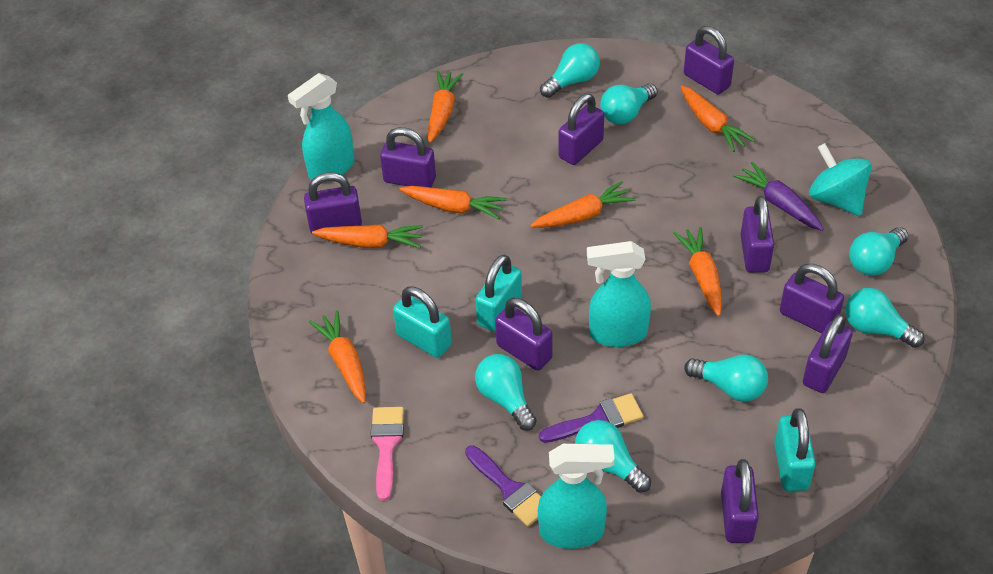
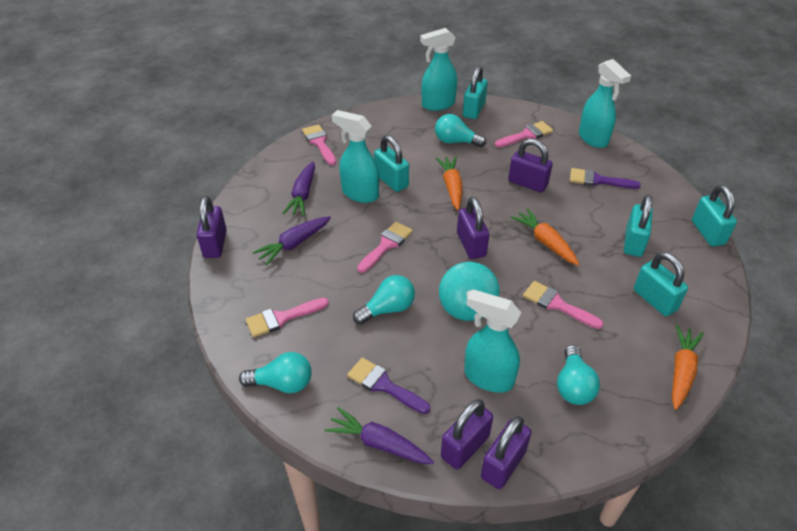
orange carrot: [309,310,366,403] [312,224,423,248] [399,186,507,220] [427,71,463,143] [530,181,636,228] [673,227,722,316] [681,86,755,152] = 7 -> [436,156,462,210] [511,208,579,265] [672,325,704,410] = 3
pink brush: [371,407,404,501] = 1 -> [246,298,329,337] [302,124,336,165] [357,222,413,273] [495,121,553,148] [523,281,604,329] = 5
purple carrot: [733,162,824,231] = 1 -> [253,216,331,266] [282,161,315,216] [324,407,434,464] = 3
purple padlock: [304,172,362,235] [380,127,436,187] [495,298,552,371] [558,94,604,165] [684,26,734,94] [721,459,759,543] [740,196,774,273] [780,264,844,333] [803,314,853,393] = 9 -> [197,196,227,258] [441,399,493,470] [457,197,489,259] [481,416,532,489] [508,138,553,193] = 5
turquoise light bulb: [475,354,537,431] [540,43,600,98] [575,420,651,493] [600,83,658,124] [684,354,768,402] [845,288,925,348] [849,227,908,276] = 7 -> [239,352,312,393] [353,275,415,324] [435,114,486,147] [557,345,600,405] = 4
turquoise padlock: [393,287,452,358] [475,255,522,332] [774,408,816,491] = 3 -> [374,135,409,192] [463,66,488,119] [624,194,653,257] [634,252,688,316] [692,185,737,246] = 5
turquoise spray bottle: [288,73,354,182] [538,444,615,549] [587,241,651,347] = 3 -> [332,110,379,203] [420,28,457,111] [464,289,521,393] [579,59,631,148] = 4

